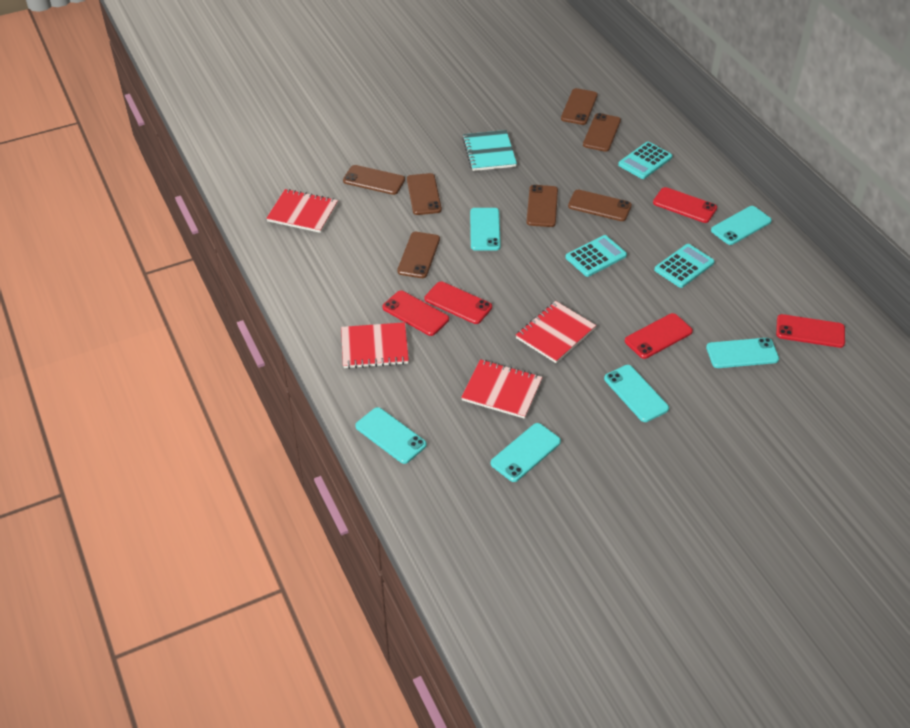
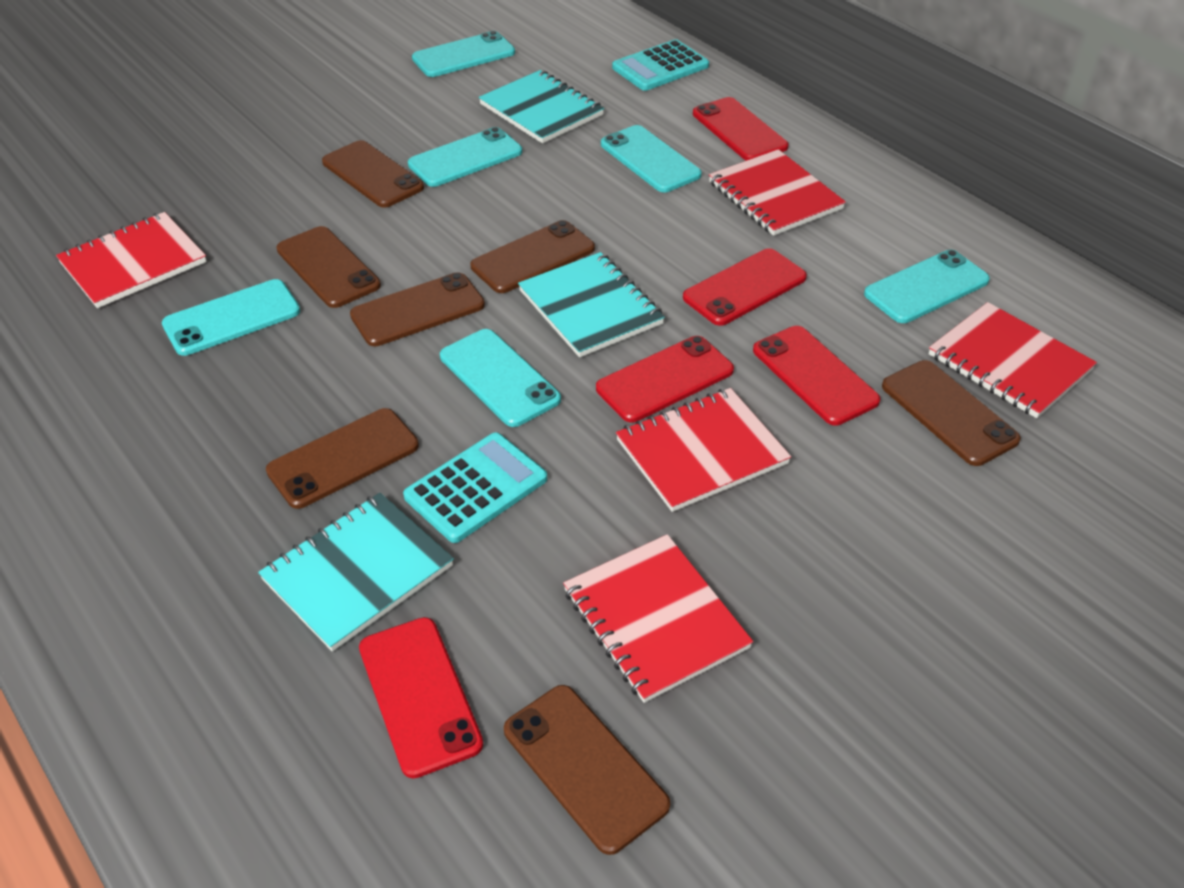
red notebook: [266,189,338,233] [341,322,409,369] [461,359,542,419] [516,301,596,363] = 4 -> [56,212,207,308] [563,534,753,703] [616,388,791,512] [709,149,846,236] [929,302,1097,418] = 5
turquoise calculator: [565,235,627,277] [618,142,673,179] [654,244,715,288] = 3 -> [403,432,547,543] [612,39,709,91] = 2
turquoise notebook: [462,130,517,171] = 1 -> [258,493,454,651] [479,70,604,144] [518,252,665,358] = 3

